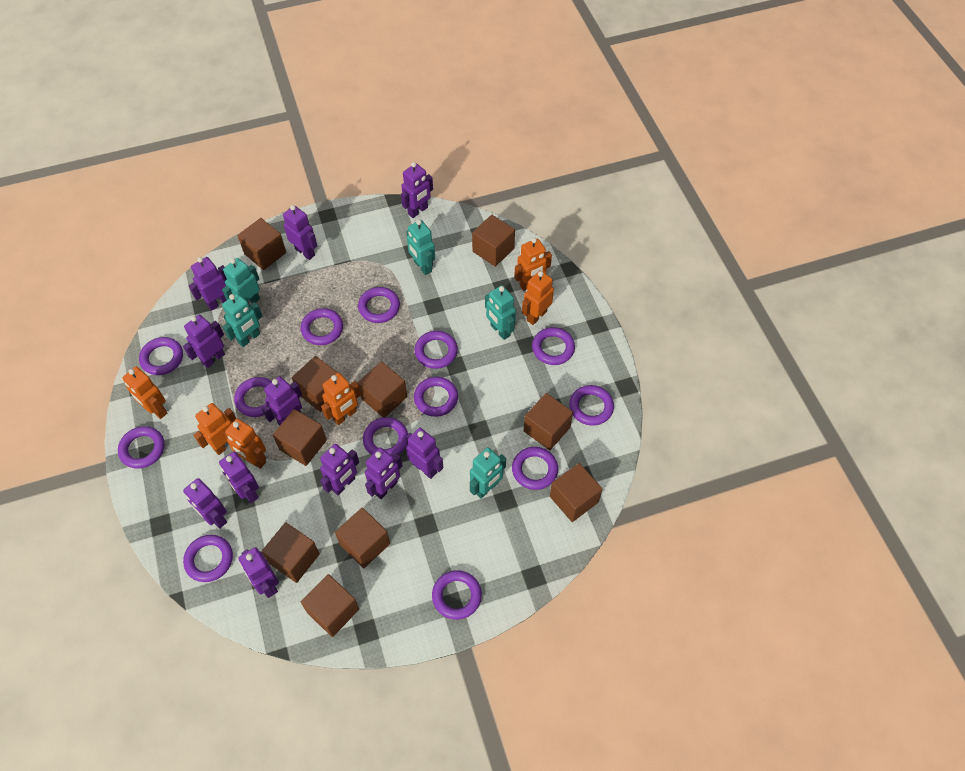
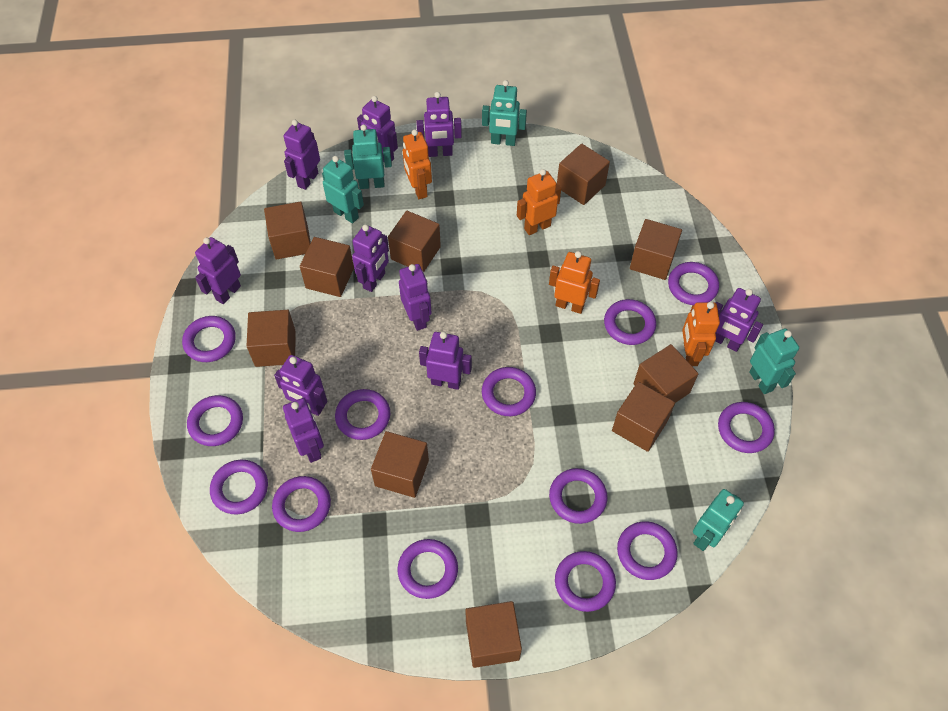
orange robot: [123,367,167,419] [194,403,236,455] [224,419,266,469] [321,373,361,425] [514,238,552,291] [522,271,554,325] = 6 -> [403,129,432,199] [517,169,561,235] [549,251,600,314] [682,302,720,366] = 4
purple robot: [183,315,225,368] [183,478,227,529] [188,257,227,311] [219,452,259,503] [238,547,279,598] [262,376,302,425] [283,205,317,260] [320,444,359,495] [365,447,403,499] [401,162,433,218] [406,428,443,479] = 11 -> [195,237,241,304] [274,355,327,416] [283,120,320,190] [283,398,324,463] [352,224,389,292] [357,96,398,161] [399,264,432,331] [416,92,462,157] [419,332,472,390] [715,288,763,352] = 10

